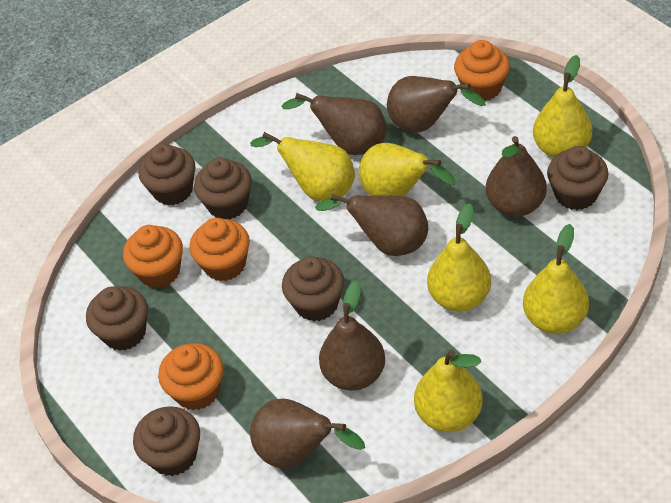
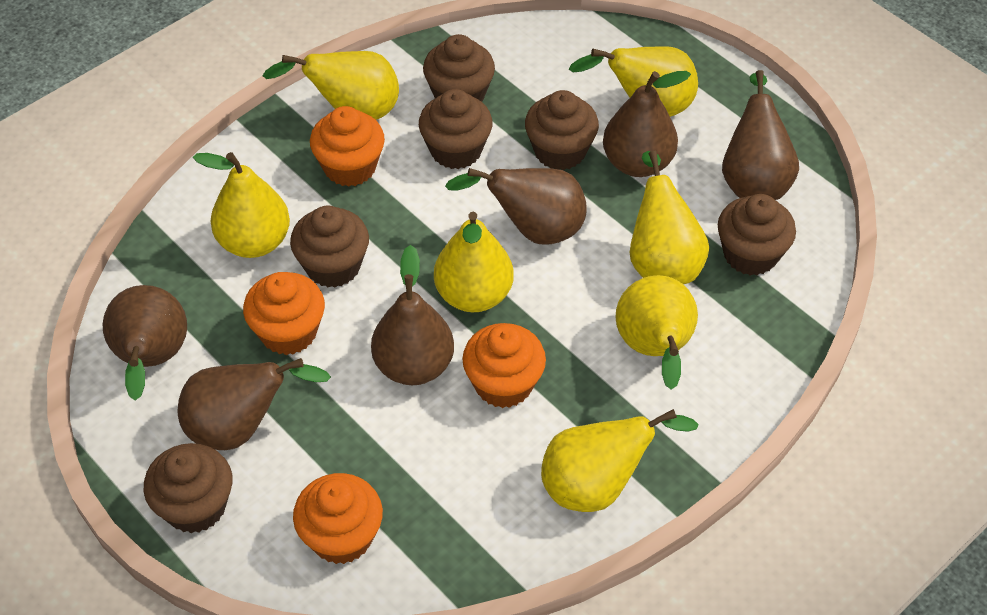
yellow pear: [250,132,355,201] [359,143,455,196] [414,350,483,432] [427,203,491,311] [523,224,589,334] [533,55,592,158] = 6 -> [193,152,290,258] [263,51,399,120] [434,212,514,312] [541,409,699,512] [569,46,698,117] [615,275,698,389] [630,151,709,284] = 7

